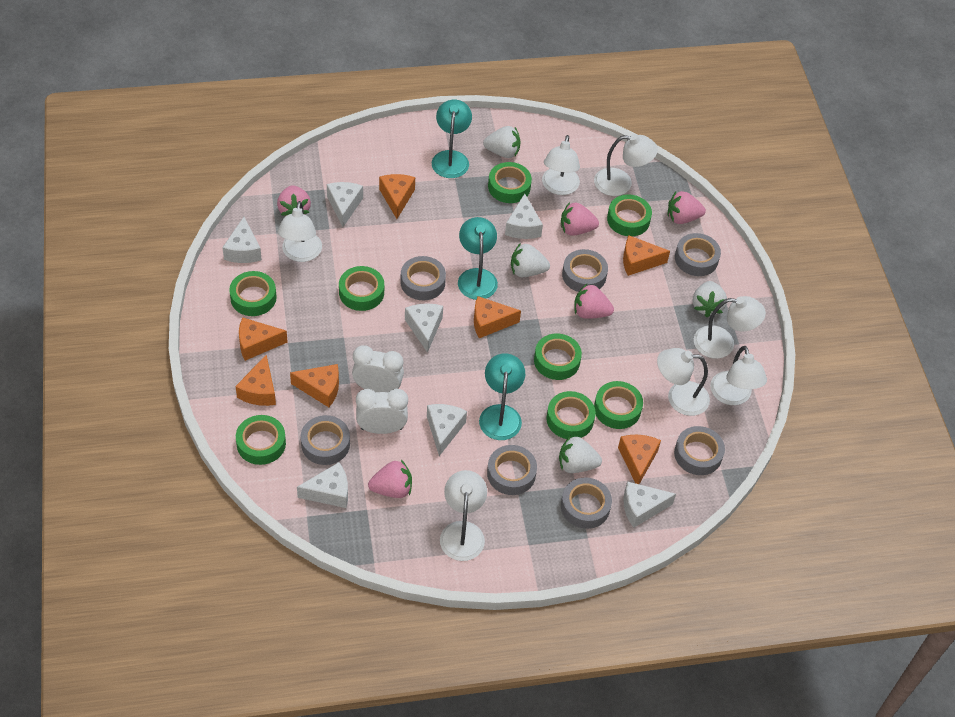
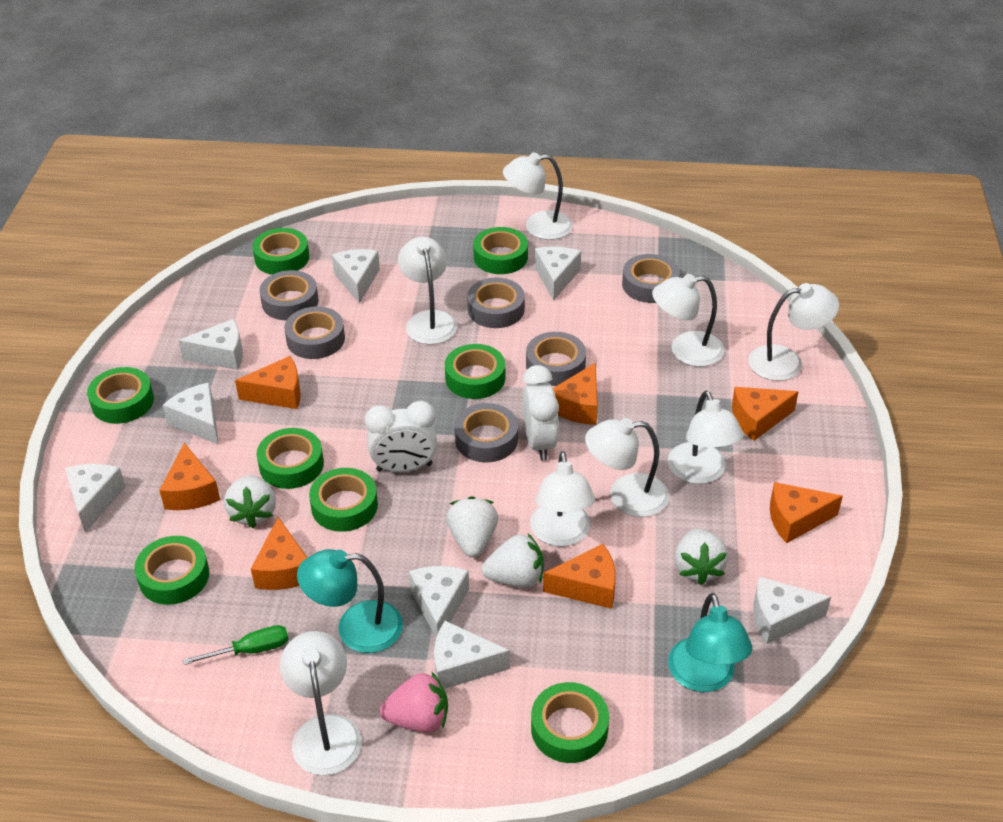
green screwdriver: none = 0 -> [183,625,289,665] = 1
grey tape: [301,415,350,465] [400,256,446,300] [487,445,537,495] [561,478,612,529] [562,249,608,292] [674,426,725,475] [675,233,721,276] = 7 -> [259,270,319,320] [284,307,345,359] [454,403,518,462] [467,278,525,328] [526,332,586,386] [622,254,680,303] = 6
pink strawberry: [277,185,311,217] [368,460,412,498] [561,202,599,236] [574,284,614,319] [668,191,706,224] = 5 -> [380,671,448,733] = 1
turquoise lamp: [432,100,472,178] [458,217,498,300] [479,353,525,440] = 3 -> [297,549,403,653] [668,593,752,692] = 2
white cheese: [222,217,262,263] [297,462,348,508] [327,182,363,227] [405,303,443,353] [427,404,467,456] [505,194,543,239] [623,481,676,528] = 7 -> [65,464,126,533] [163,383,219,445] [178,319,243,370] [332,249,380,304] [409,566,469,638] [434,621,510,689] [535,246,581,301] [753,576,831,644] = 8
white lamp: [278,201,322,262] [440,470,487,561] [542,135,580,195] [594,134,658,196] [657,348,710,416] [694,296,766,359] [710,346,767,405] = 7 -> [280,631,361,775] [398,237,457,345] [503,152,573,240] [530,451,595,547] [585,418,669,517] [652,274,724,367] [668,391,743,484] [748,283,839,381] = 8

